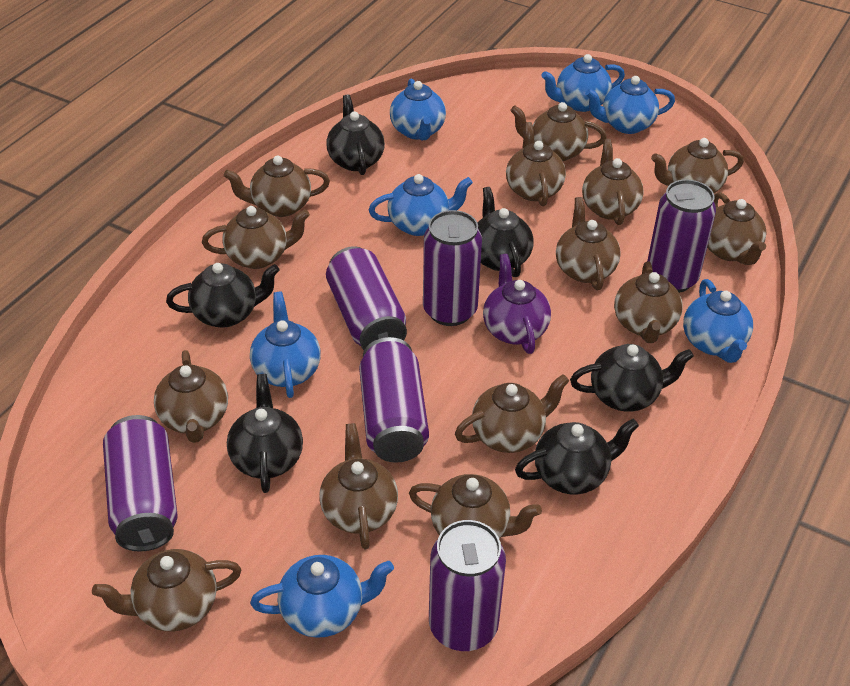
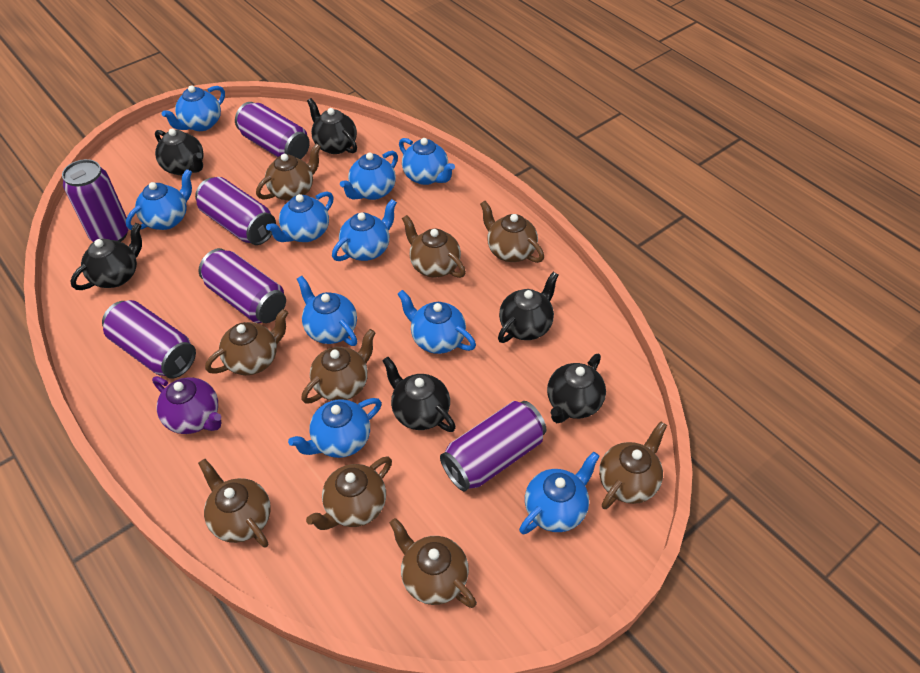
blue teapot: [250,292,321,398] [250,555,394,638] [369,174,473,236] [390,79,446,140] [541,54,625,112] [585,76,675,134] [683,279,753,363] = 7 -> [126,169,192,230] [162,85,225,131] [266,191,334,242] [288,398,382,458] [297,276,357,346] [332,199,397,261] [340,151,398,200] [397,290,476,354] [399,138,455,185] [519,452,600,534] = 10
brown teapot: [92,549,241,631] [154,350,228,443] [202,206,310,269] [224,155,330,217] [319,423,398,549] [409,474,542,539] [455,374,569,453] [506,122,566,206] [510,102,607,161] [556,197,621,290] [582,139,644,225] [614,261,683,343] [651,138,744,193] [707,192,766,265] = 14 -> [198,459,271,548] [205,309,288,375] [256,143,321,201] [301,329,376,404] [306,456,392,530] [390,518,477,608] [402,215,466,278] [480,201,544,263] [599,421,667,509] = 9

